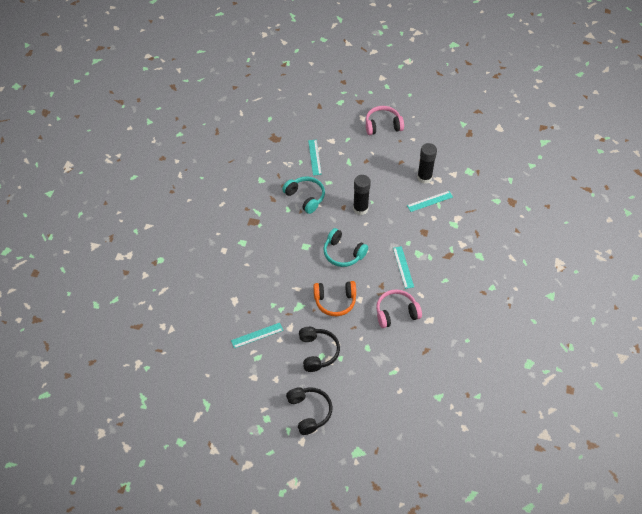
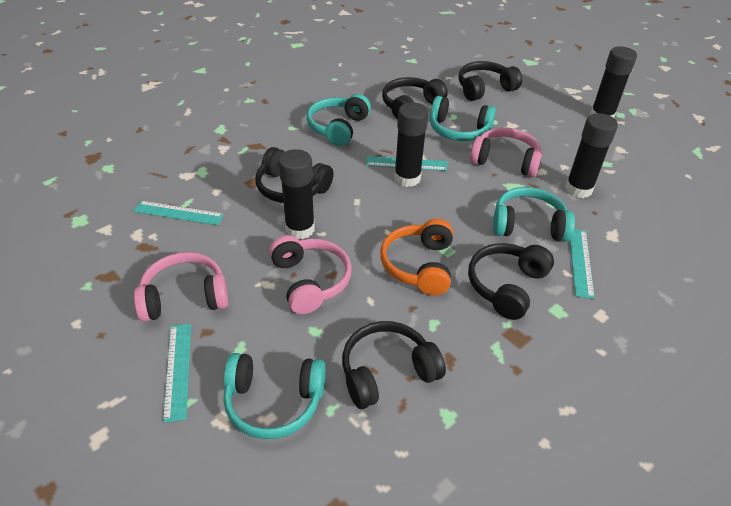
black glue stick: [353,175,371,215] [417,143,437,184] = 2 -> [278,149,315,239] [394,102,429,187] [565,113,618,198] [590,47,637,118] = 4
black headphones: [286,387,332,435] [299,327,340,372] = 2 -> [255,147,334,203] [342,321,446,409] [382,77,448,120] [458,61,522,101] [468,243,554,320] = 5
pink headphones: [366,106,404,135] [376,289,422,328] = 2 -> [134,252,229,322] [269,235,352,314] [470,128,542,177] = 3
turquoise headphones: [282,176,325,214] [323,228,368,267] = 2 -> [224,353,326,439] [307,94,371,146] [430,96,496,141] [493,187,575,242] = 4

